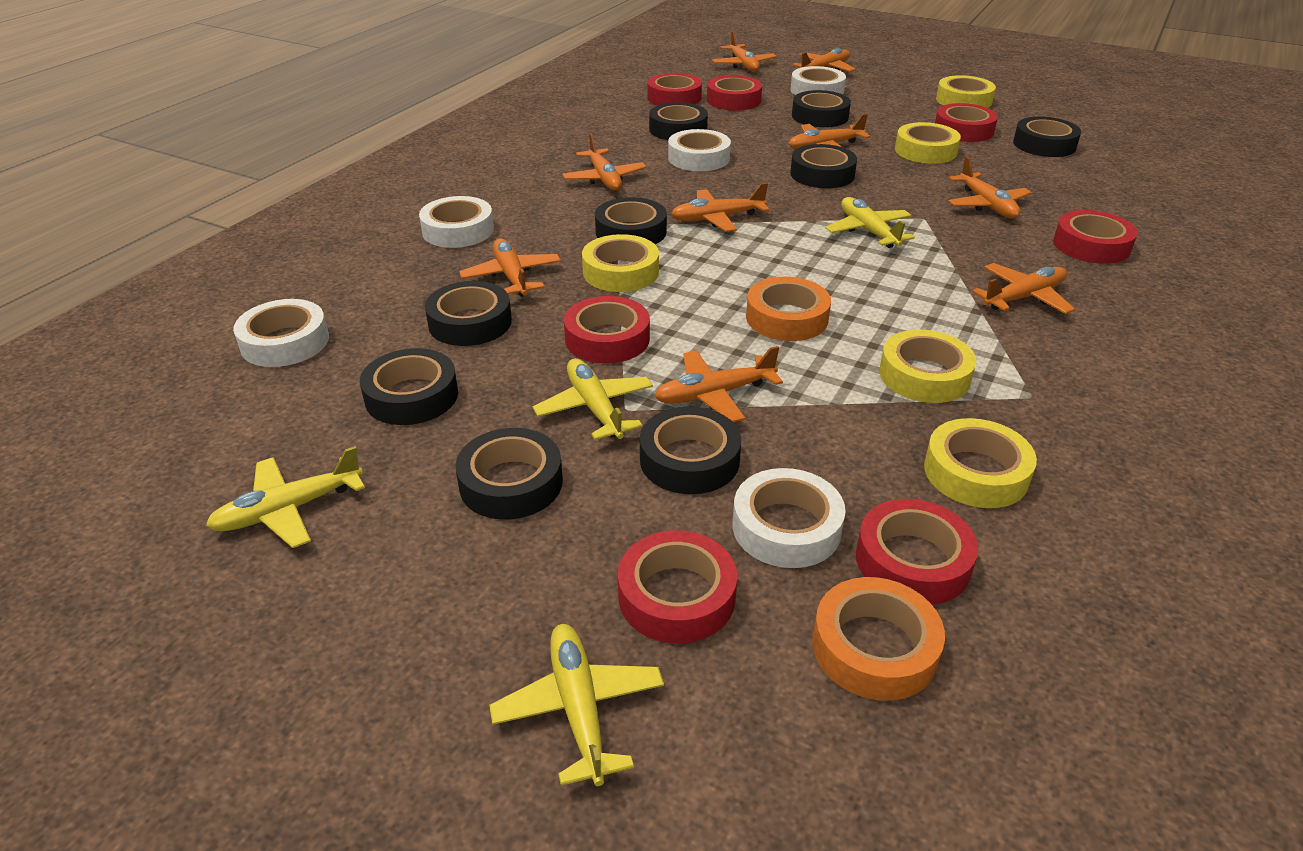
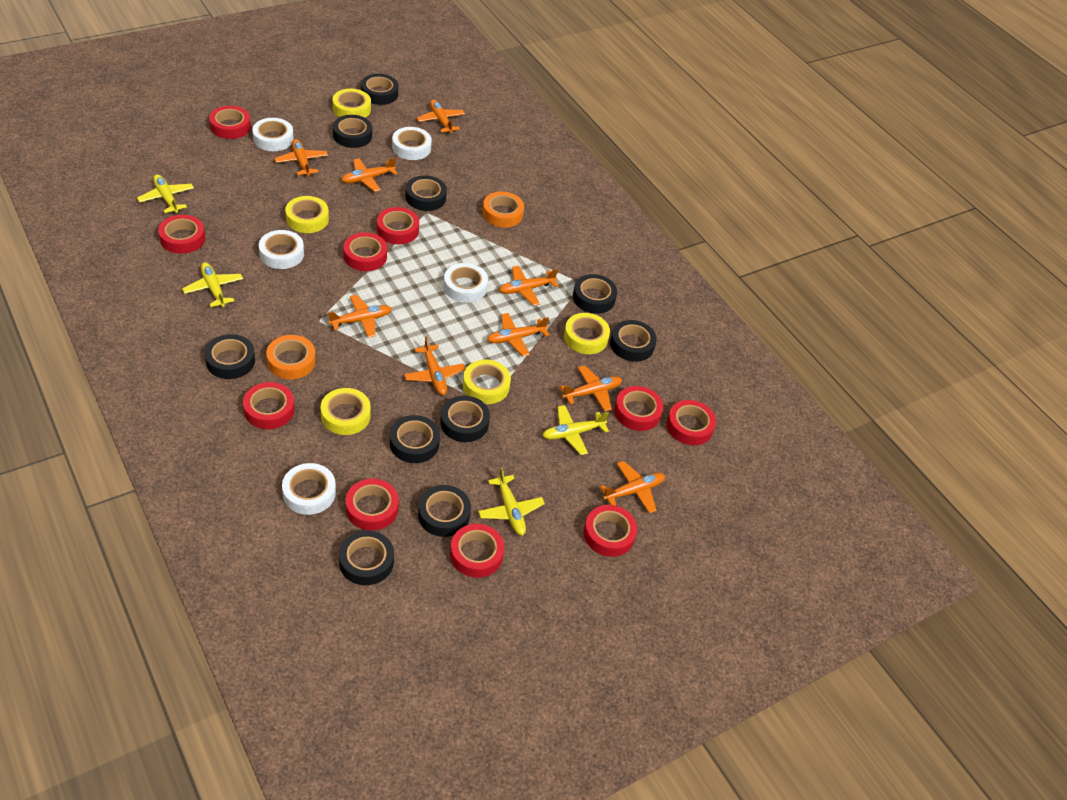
black tape: [360,348,458,425] [425,281,512,346] [455,428,563,520] [595,197,667,244] [640,407,741,494] [649,102,708,140] [790,144,857,188] [792,90,851,127] [1013,117,1081,157] = 9 -> [204,334,255,379] [333,115,372,148] [339,530,394,585] [361,74,398,105] [390,415,440,463] [405,175,447,211] [418,485,471,537] [440,395,490,442] [573,274,617,314] [610,320,657,362] = 10
red tape: [564,296,650,364] [618,530,737,644] [647,73,702,106] [707,75,762,110] [856,499,978,605] [935,103,998,142] [1053,210,1138,264] = 7 -> [158,215,205,254] [209,106,251,139] [243,382,295,429] [343,232,387,271] [346,479,399,531] [377,207,419,244] [450,524,504,578] [584,505,637,557] [614,386,663,431] [667,400,716,445] = 10

